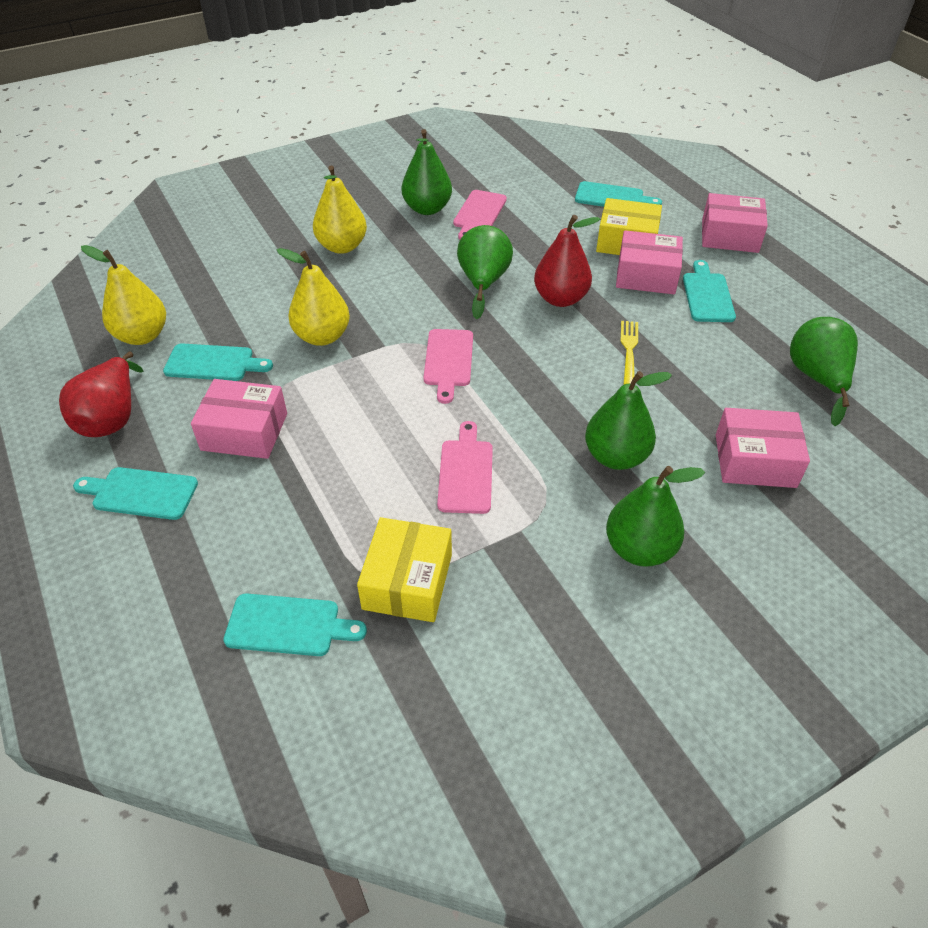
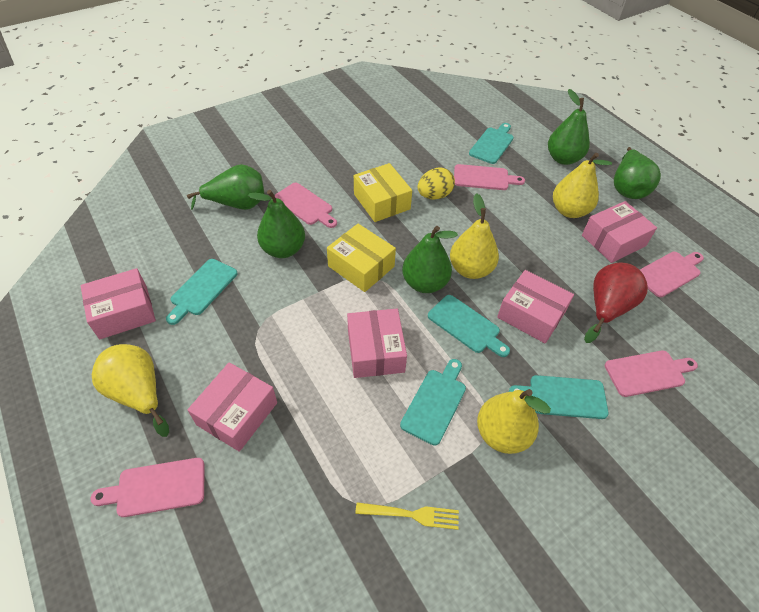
pink box: [191,379,287,459] [616,230,683,294] [702,193,768,253] [716,408,810,488] = 4 -> [81,268,156,339] [188,362,277,452] [347,309,407,378] [497,270,574,344] [582,201,657,263] = 5
pink cutting board: [424,329,473,404] [437,421,493,514] [453,190,507,239] = 3 -> [90,458,204,517] [274,183,337,228] [454,164,525,190] [605,350,698,397] [640,252,704,297] = 5
red pear: [59,351,143,437] [534,215,600,307] = 2 -> [584,263,648,343] = 1
yellow egg: none = 0 -> [418,167,455,199] = 1
yellow pear: [81,245,166,345] [277,248,350,346] [313,165,367,254] = 3 -> [92,344,169,437] [450,193,499,279] [477,389,551,454] [553,153,612,218] = 4

